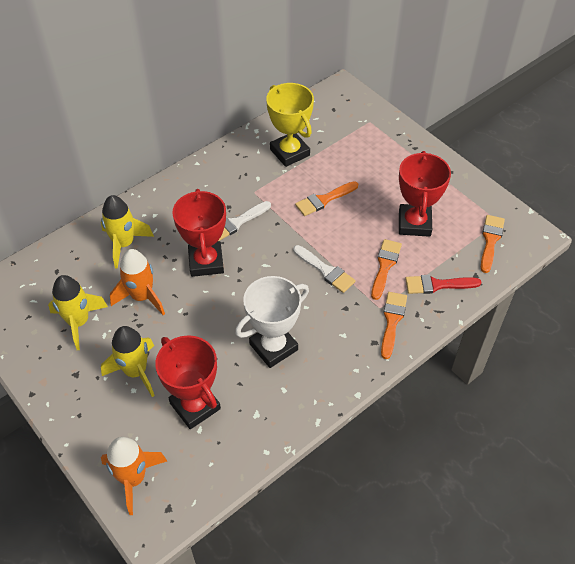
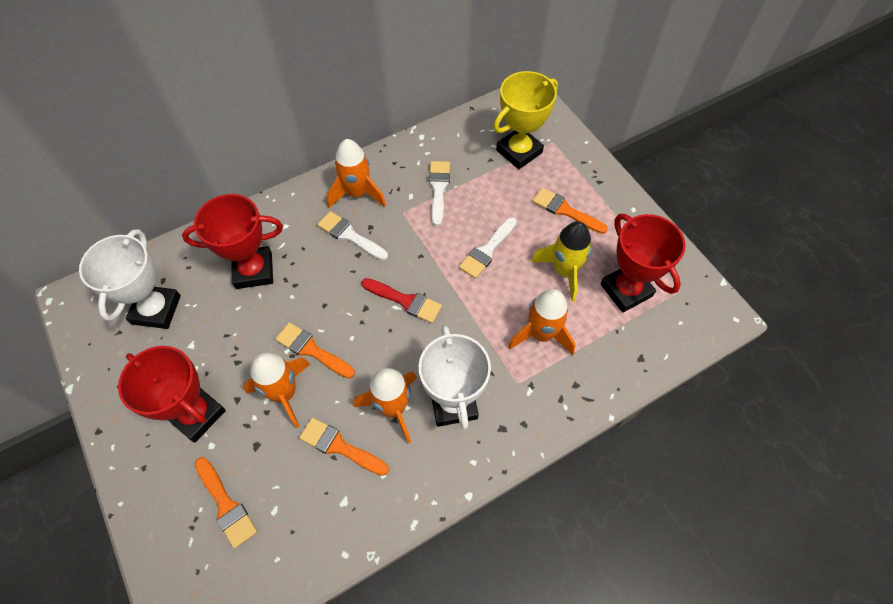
orange rocket: [101,437,167,515] [110,249,165,315] = 2 -> [243,353,311,428] [327,139,386,208] [354,368,417,443] [508,289,576,356] = 4
white brush: [218,201,271,241] [293,245,356,293] = 2 -> [317,211,388,261] [429,161,450,226] [459,217,517,279] = 3
white trophy: [235,276,309,368] = 1 -> [79,229,181,329] [419,325,491,430] = 2
yellow rocket: [48,275,108,350] [101,195,154,269] [101,326,155,397] = 3 -> [531,221,592,302] = 1

